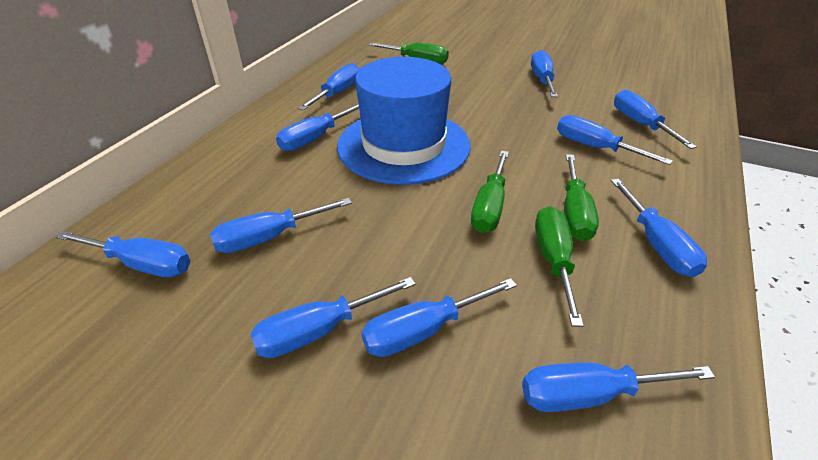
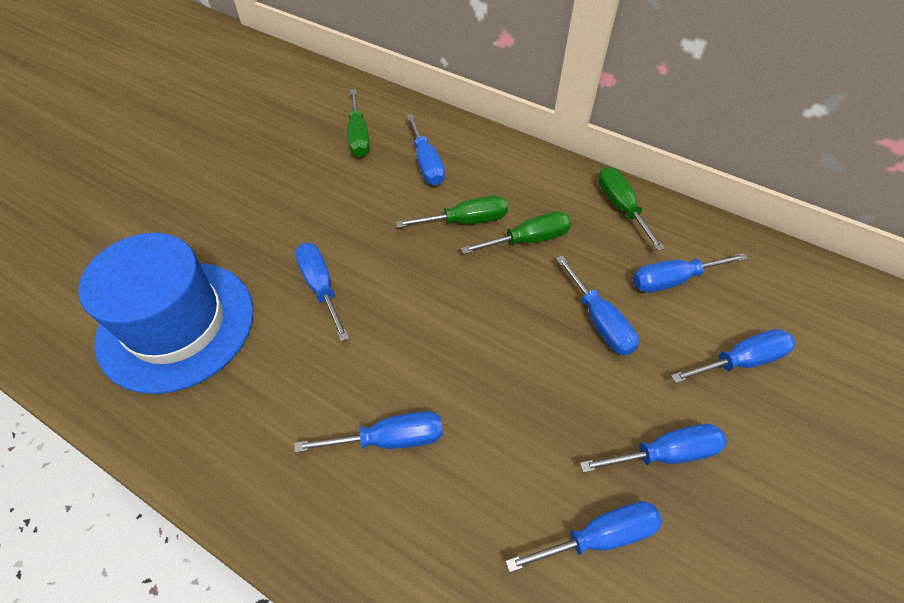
blue screwdriver: [55,231,191,277] [210,198,352,253] [250,277,416,358] [276,104,359,151] [298,63,360,111] [362,278,517,357] [522,363,715,412] [531,50,558,97] [557,115,673,165] [611,179,707,277] [614,90,697,149] = 11 -> [295,243,349,341] [295,411,443,452] [406,114,445,185] [506,501,662,572] [556,255,639,355] [580,424,727,473] [633,253,748,293] [671,329,795,383] = 8

